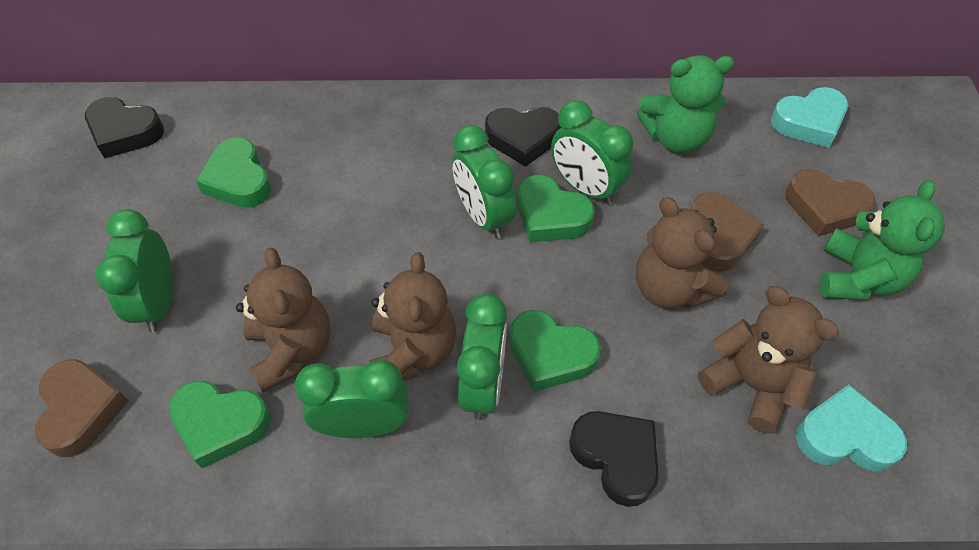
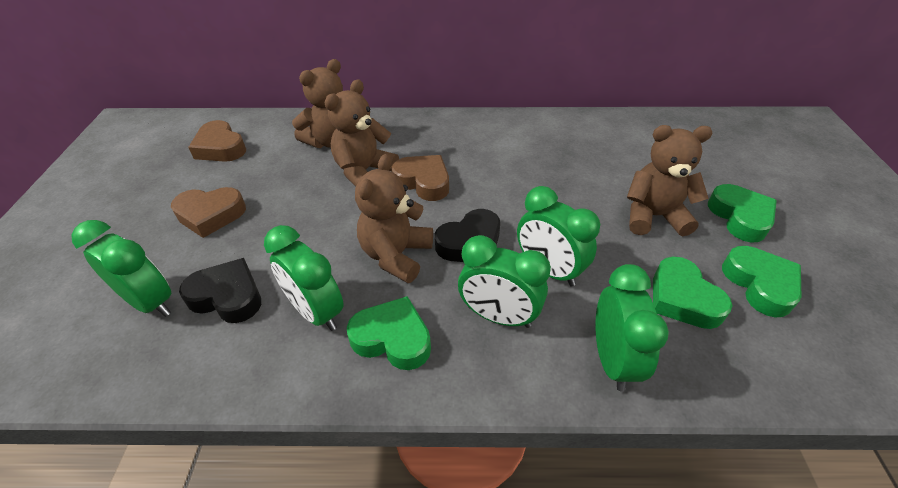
black heart: [85,97,164,158] [485,107,561,167] [569,411,659,507] = 3 -> [179,258,261,323] [435,209,500,262] = 2
green teddy bear: [637,55,735,153] [820,180,945,300] = 2 -> none = 0
turquoise heart: [771,87,848,148] [796,384,907,472] = 2 -> none = 0

